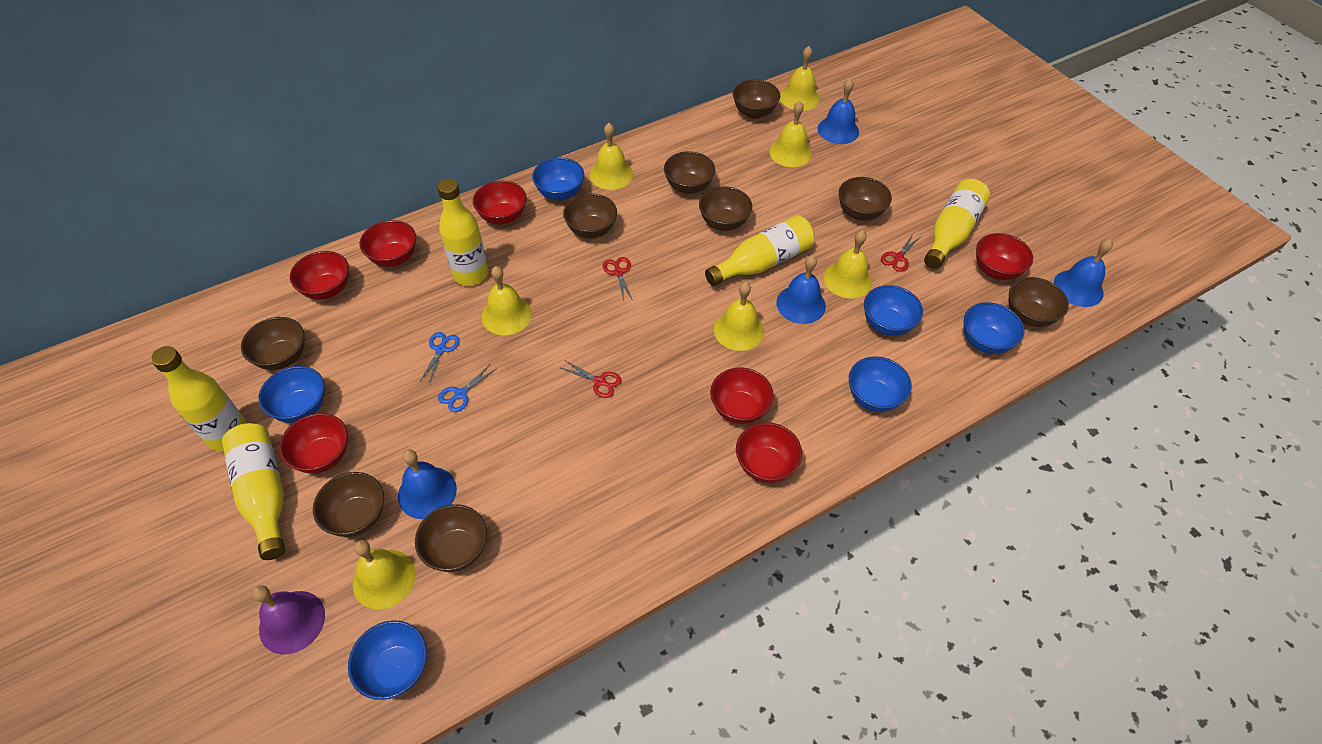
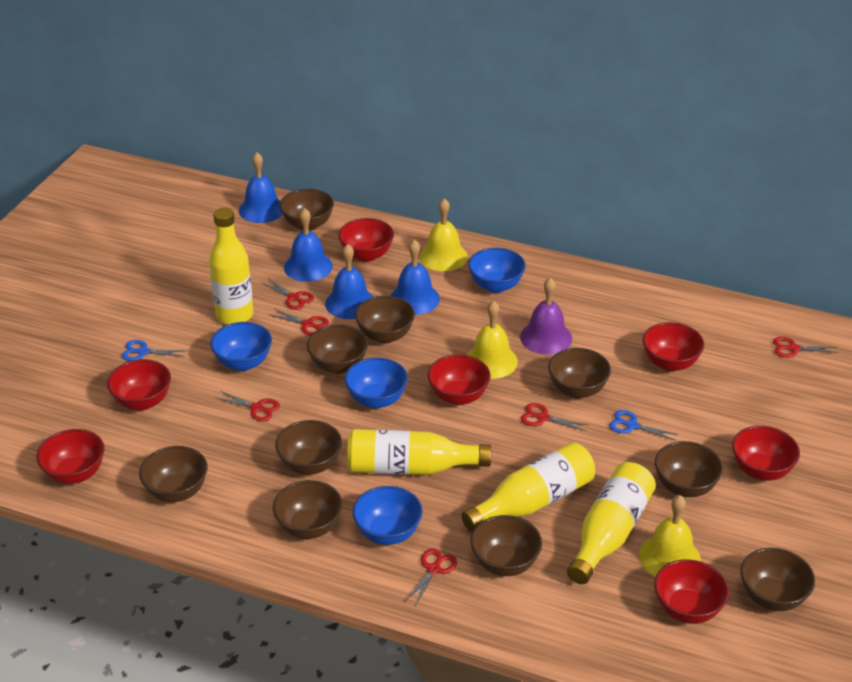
blue bowl: [258,366,325,423] [348,620,427,700] [532,158,584,201] [849,356,912,412] [864,285,923,336] [964,302,1024,354] = 6 -> [210,322,272,371] [345,357,408,408] [353,486,423,545] [468,248,526,293] = 4
brown bowl: [241,317,305,370] [313,472,384,537] [415,504,487,572] [563,194,617,238] [664,151,715,194] [699,186,752,231] [733,80,780,119] [839,177,892,221] [1008,277,1069,327] = 9 -> [139,446,208,502] [273,480,343,539] [275,420,342,475] [280,189,334,231] [307,324,368,374] [355,296,415,343] [471,515,542,576] [548,348,611,398] [655,441,723,497] [740,548,815,611] = 10
red scissors: [561,361,621,398] [603,257,633,301] [881,234,920,272] = 3 -> [216,391,280,421] [262,278,314,310] [269,309,329,336] [405,549,457,606] [521,403,588,431] [773,337,839,358] = 6
yellow bell: [353,540,416,610] [482,266,532,335] [590,123,633,190] [714,282,764,351] [769,101,812,167] [780,46,820,111] [824,230,872,299] = 7 -> [420,198,468,271] [467,301,518,379] [639,495,701,577] = 3
yellow bottle: [151,346,247,451] [222,423,285,560] [437,178,488,286] [705,215,815,286] [924,179,990,269] = 5 -> [209,207,253,324] [347,429,491,475] [462,442,595,532] [567,462,656,584] = 4

